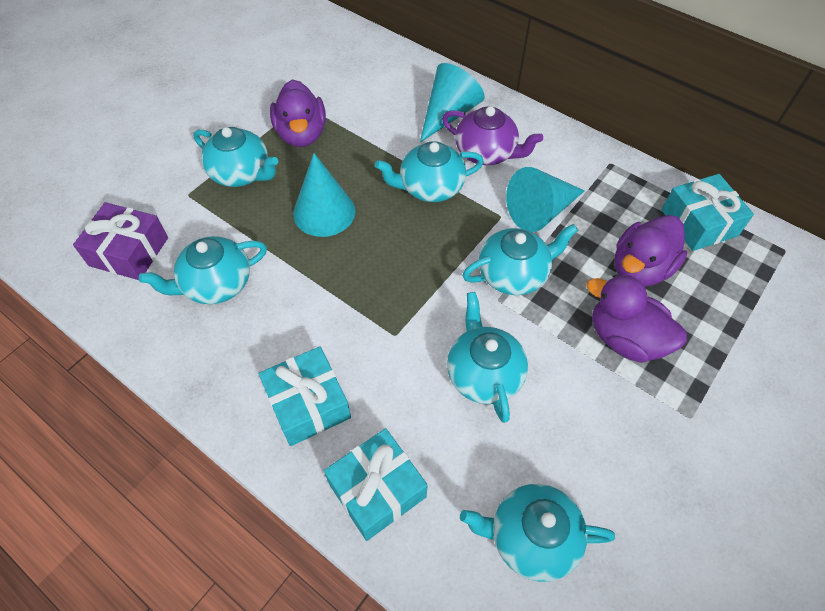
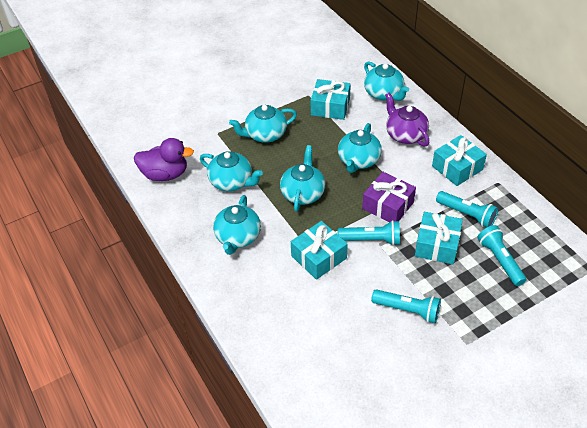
purple duck: [270,79,326,147] [586,274,687,363] [615,215,687,287] = 3 -> [134,138,194,181] = 1
turquoise cone: [293,153,355,237] [420,63,485,143] [506,167,585,232] = 3 -> none = 0
turquoise flashlight: none = 0 -> [338,220,400,246] [371,289,441,323] [436,191,498,228] [477,225,526,286] = 4
turquoise gift: [259,346,351,446] [324,428,428,541] [662,174,754,251] = 3 -> [291,221,348,280] [311,79,351,120] [415,212,463,264] [432,135,487,186] = 4

